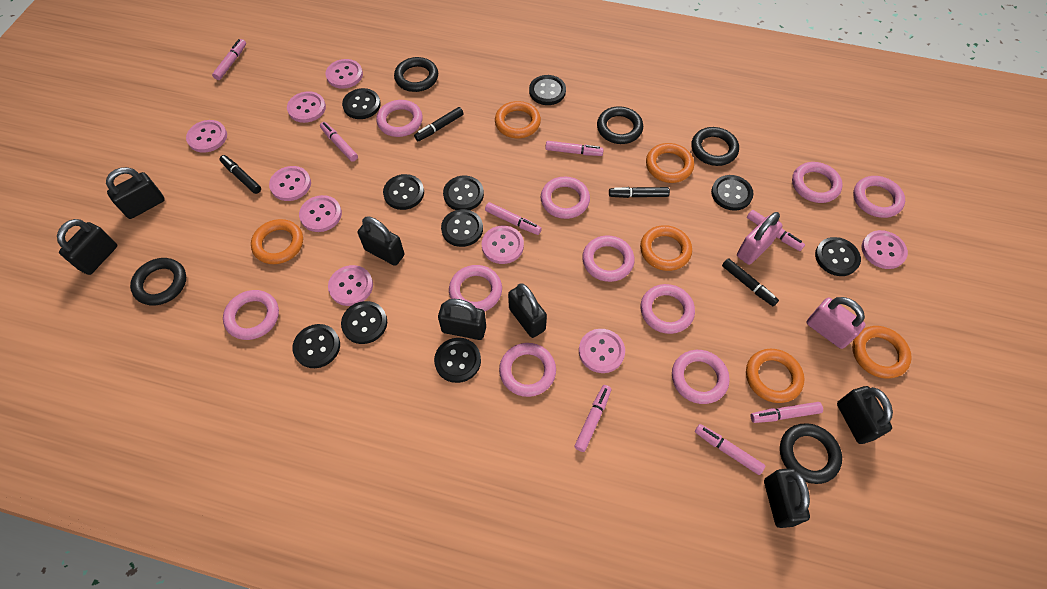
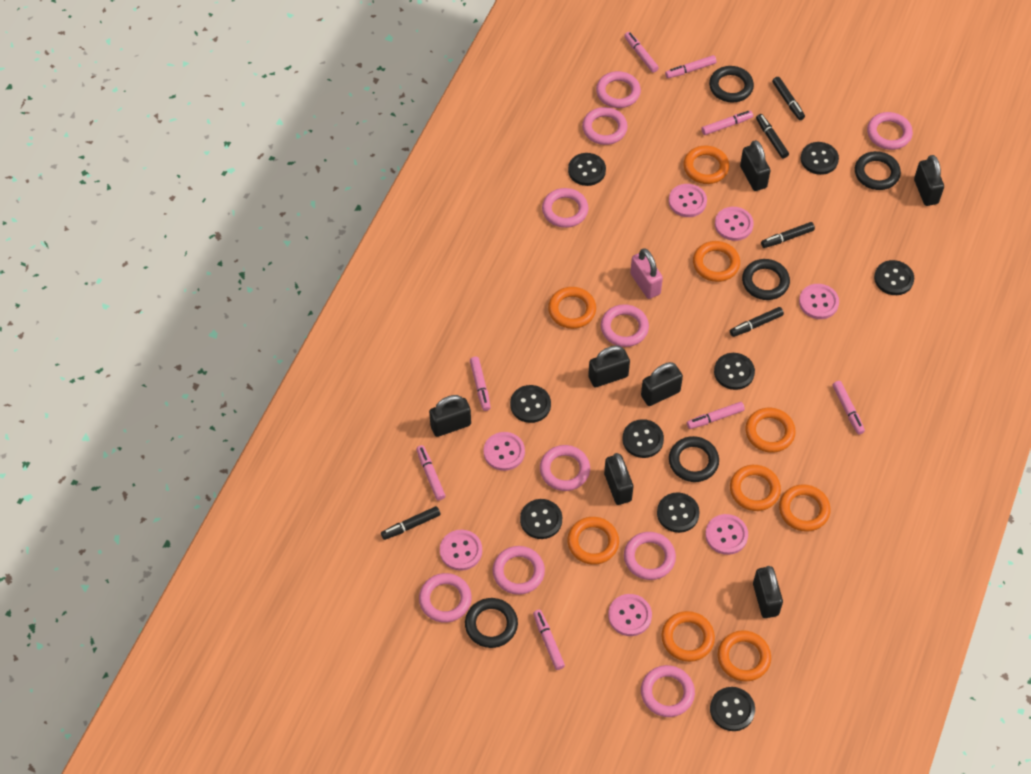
black button: [292,324,340,368] [341,301,387,344] [342,88,381,119] [383,174,424,210] [434,338,481,383] [441,209,483,247] [443,176,484,210] [529,75,566,105] [711,175,753,211] [815,237,861,276] = 10 -> [510,385,551,423] [520,499,562,539] [568,153,606,186] [622,419,664,458] [657,492,700,533] [710,687,755,731] [714,353,755,390] [801,142,839,175] [874,260,914,295] = 9
black marker: [219,155,261,194] [414,107,464,141] [609,187,670,198] [722,258,779,306] = 4 -> [381,506,441,540] [730,307,784,337] [756,114,789,159] [761,222,815,248] [772,77,805,120] = 5
orange ring: [251,219,303,264] [495,101,541,138] [640,225,692,271] [646,143,694,183] [746,349,804,403] [852,326,912,378] = 6 -> [548,287,596,329] [567,517,619,565] [661,611,715,662] [683,146,729,184] [693,241,740,282] [718,630,771,682] [730,465,781,511] [745,408,796,453] [779,484,831,532] = 9
pink button: [186,120,227,153] [269,166,311,201] [287,91,326,123] [299,195,342,232] [326,59,363,89] [328,265,373,306] [482,226,524,264] [579,329,625,373] [861,230,908,269] = 9 -> [440,530,482,571] [484,432,525,471] [608,594,652,636] [669,184,707,217] [705,514,748,555] [715,207,754,241] [799,284,839,319] = 7
pink padlock: [737,212,783,265] [806,297,866,349] = 2 -> [630,248,663,299] = 1

